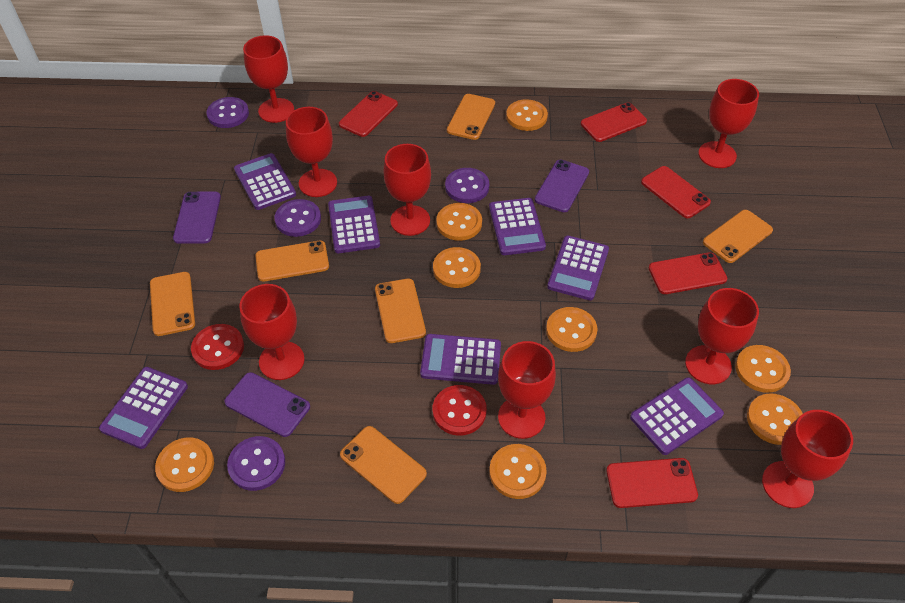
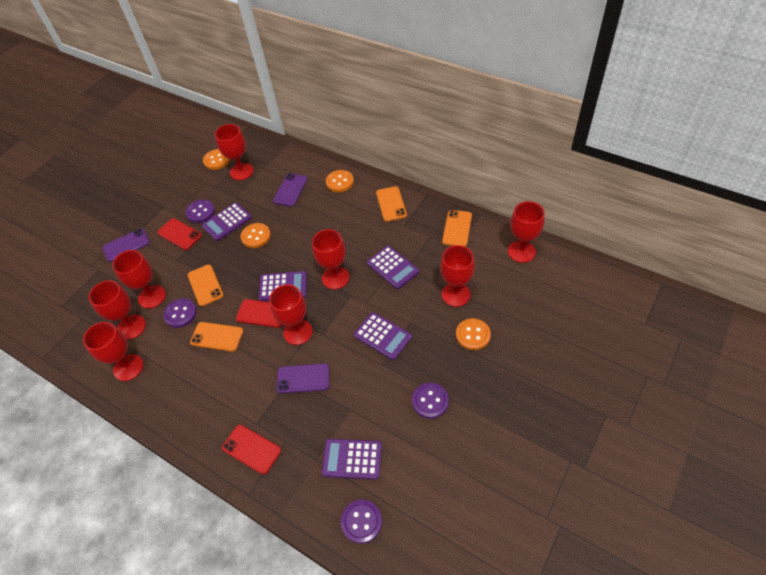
orange button: [155,437,214,492] [433,247,481,288] [436,203,482,241] [489,444,547,499] [506,99,548,131] [546,307,597,352] [735,345,791,393] [747,393,803,445] = 8 -> [203,149,230,170] [241,223,271,248] [326,170,354,192] [456,318,491,350] = 4
orange phone: [150,272,195,336] [255,240,329,282] [340,426,427,504] [375,279,426,343] [447,94,495,140] [703,210,773,263] = 6 -> [188,265,224,306] [190,322,243,352] [376,186,407,222] [442,210,472,247] = 4
purple calculator: [99,367,188,449] [234,153,296,210] [328,196,380,253] [420,334,501,385] [489,198,546,255] [547,236,609,301] [630,377,724,455] = 7 -> [202,202,252,241] [258,271,307,301] [321,439,382,480] [354,312,412,360] [367,246,419,289] = 5
red button: [191,324,244,370] [433,385,487,436] = 2 -> none = 0
red phone: [339,91,398,137] [581,103,647,142] [606,458,698,508] [641,166,711,218] [649,252,727,294] = 5 -> [157,218,202,250] [222,425,281,475] [236,299,282,328] = 3

